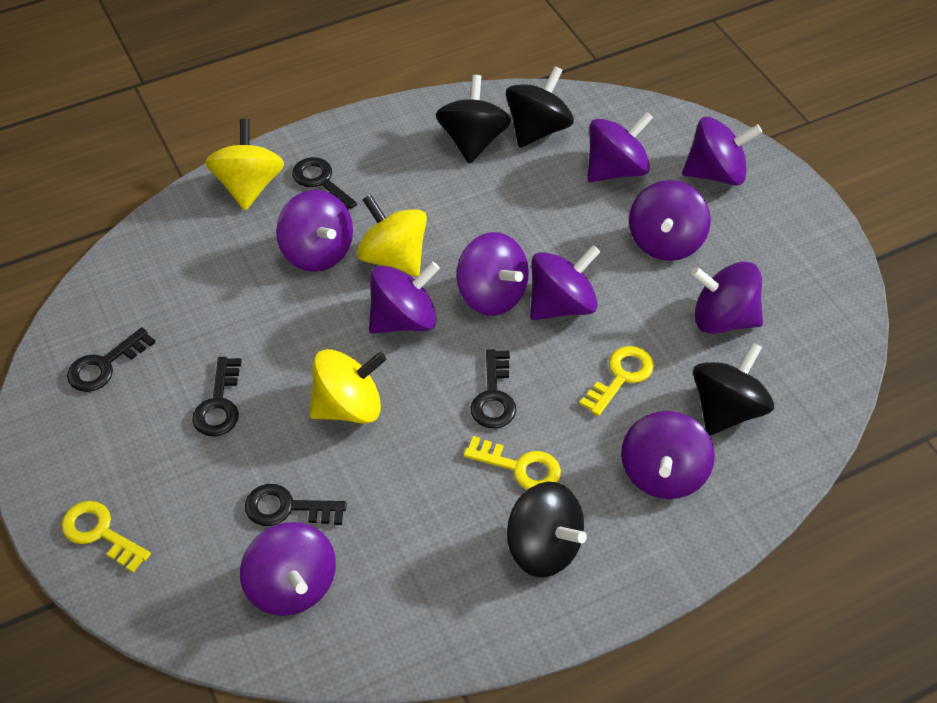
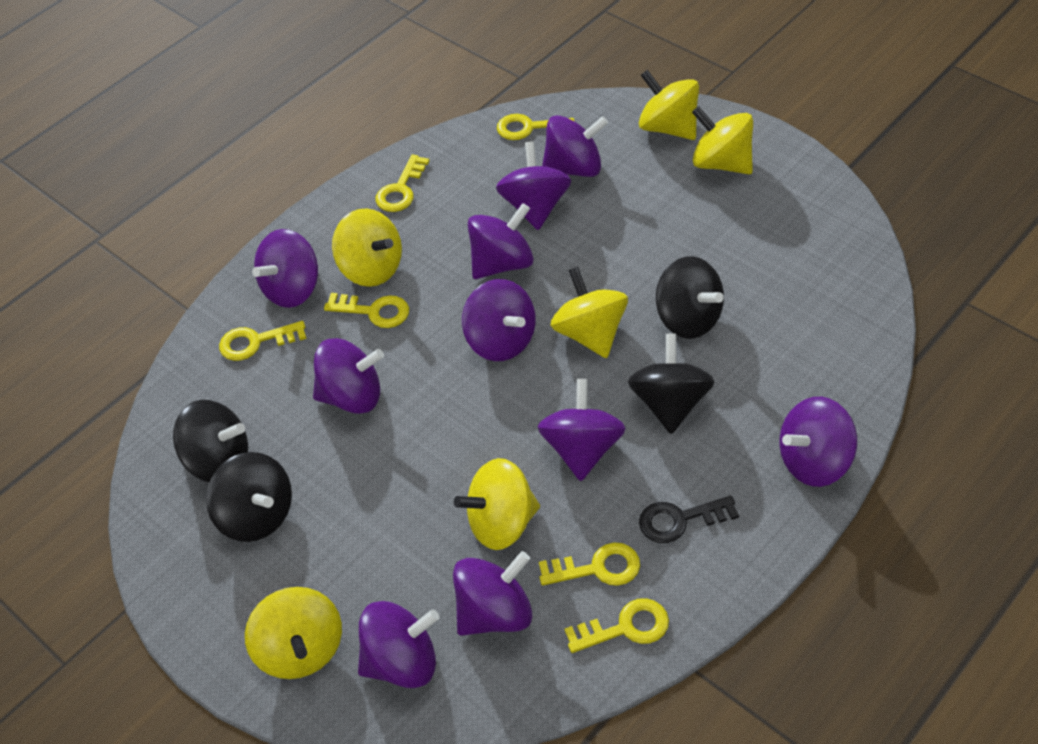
black key: [67,327,156,392] [192,357,242,437] [245,484,347,526] [292,157,357,209] [471,349,516,429] = 5 -> [639,496,739,543] = 1
yellow key: [61,501,151,573] [464,436,561,490] [580,346,654,416] = 3 -> [219,321,307,361] [324,293,409,328] [376,154,430,212] [497,114,574,140] [539,543,640,586] [565,598,669,653] = 6
yellow spinning top: [205,119,284,211] [309,349,387,423] [357,194,427,277] = 3 -> [245,587,342,679] [332,209,402,287] [454,458,540,550] [550,267,628,358] [639,70,699,140] [692,106,753,174] = 6

